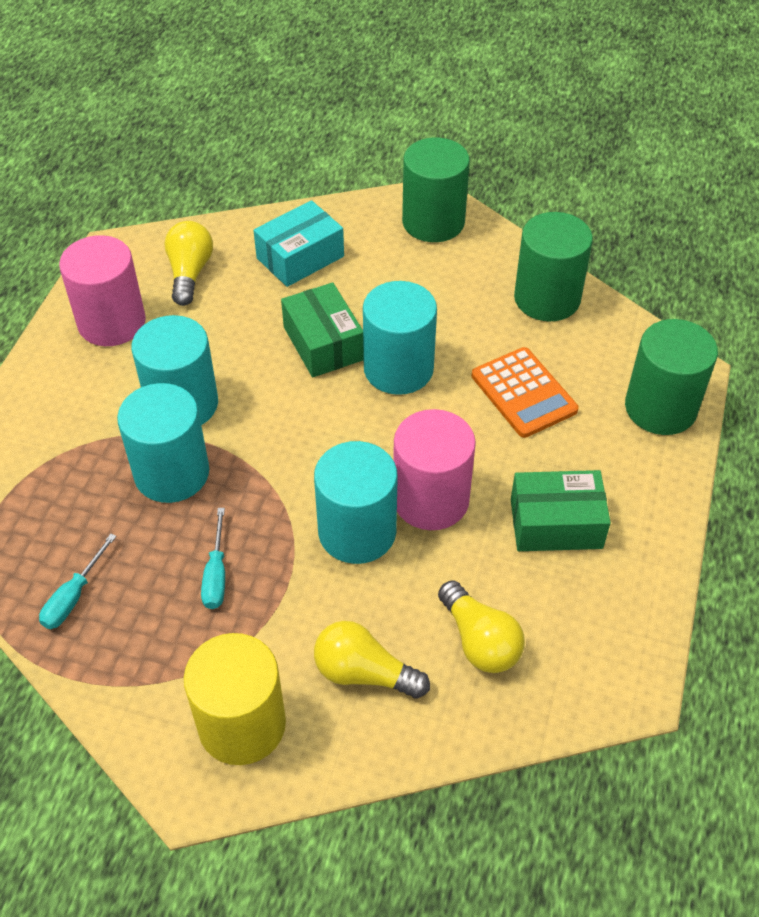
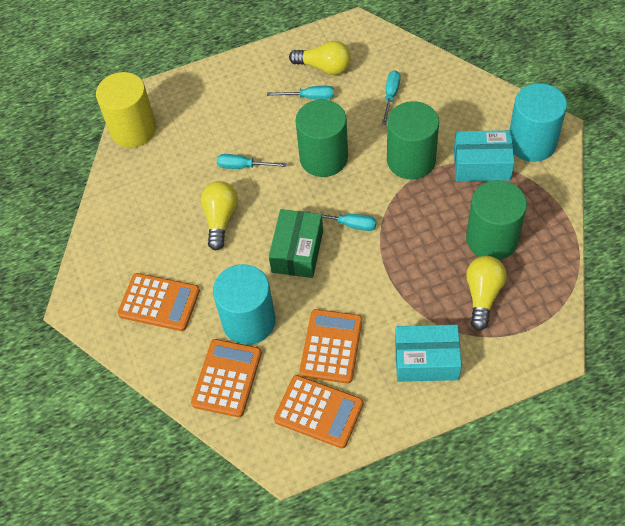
green box: [281,283,364,377] [511,470,611,551] = 2 -> [269,209,323,278] = 1
orange calculator: [471,347,579,438] = 1 -> [118,273,200,331] [191,339,262,417] [274,375,363,448] [299,309,362,383] = 4
pink cylinder: [59,235,146,346] [393,409,476,530] = 2 -> none = 0
turquoise box: [253,200,344,287] = 1 -> [395,325,462,382] [454,130,515,181] = 2
turquoise cylinder: [117,383,209,503] [131,315,218,425] [314,441,398,564] [363,281,437,395] = 4 -> [213,264,275,345] [509,83,567,162] = 2
turquoise screwdriver: [39,534,117,629] [201,508,225,609] = 2 -> [217,154,287,169] [267,86,334,100] [304,211,376,231] [382,70,400,125] = 4

